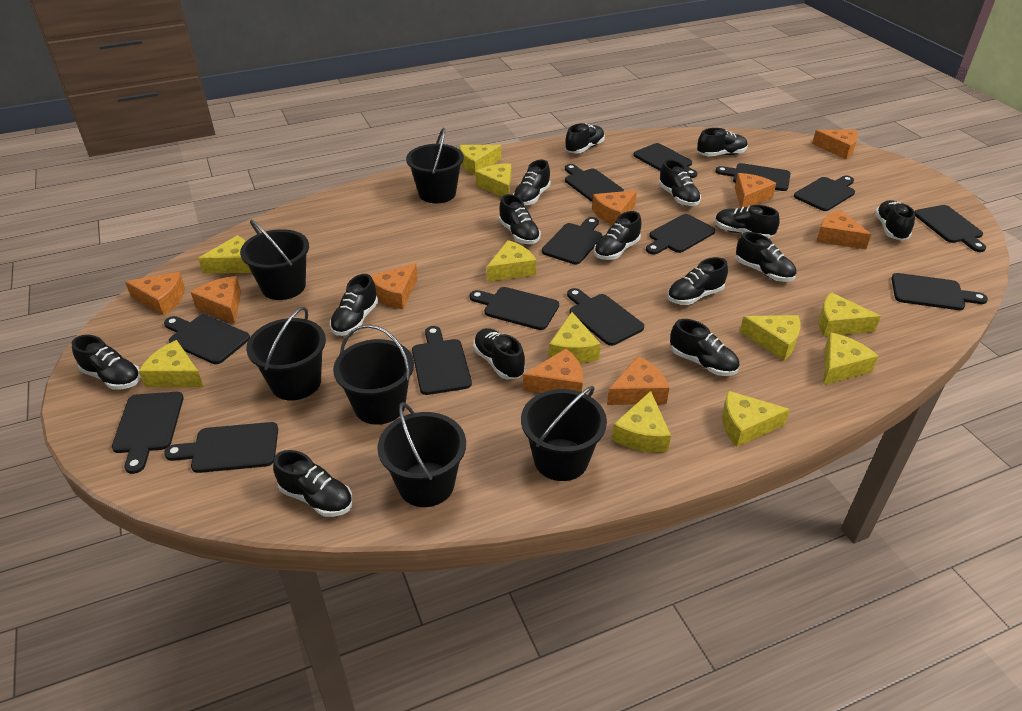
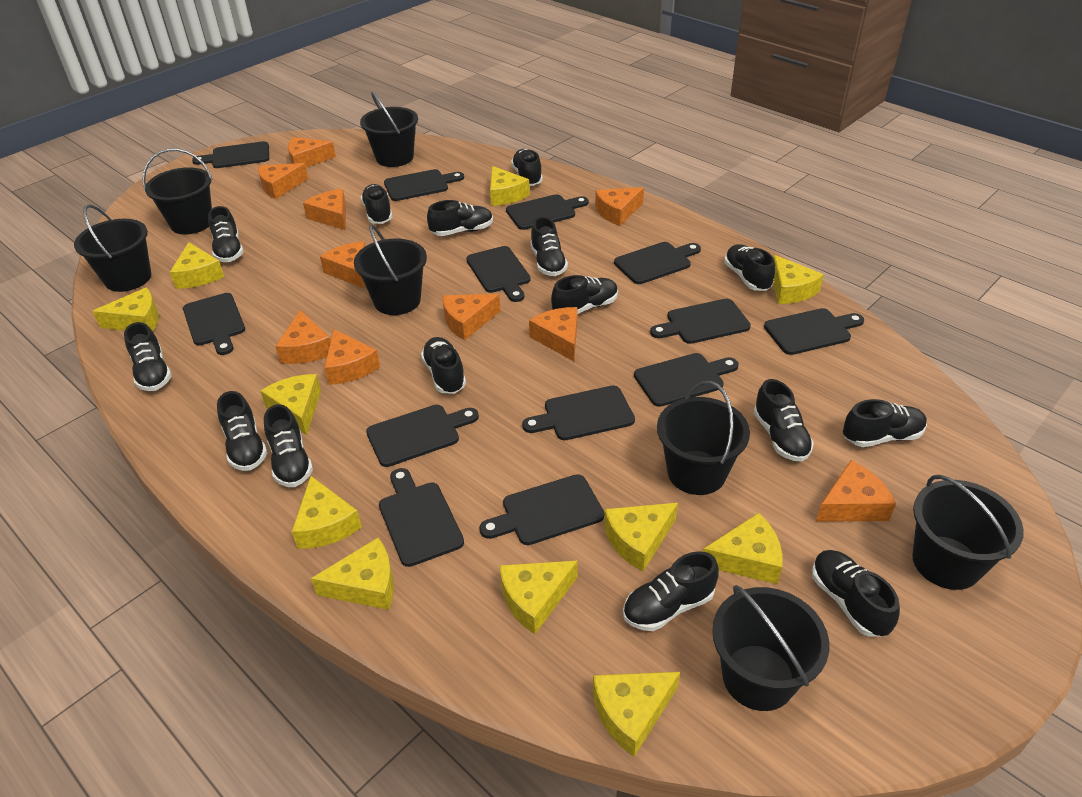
black bucket: [240,220,309,300] [246,307,326,400] [333,324,414,425] [377,402,466,507] [406,128,464,203] [521,386,607,481] = 6 -> [74,204,151,292] [142,148,213,234] [354,224,427,315] [360,92,418,167] [657,381,750,495] [712,585,829,711] [912,475,1024,590] = 7
black cutting board: [112,392,183,474] [164,315,250,364] [164,422,278,473] [412,326,472,395] [470,287,559,330] [542,217,603,265] [565,164,624,202] [567,288,644,346] [633,143,697,178] [646,214,715,254] [715,163,791,191] [794,176,855,211] [891,273,988,310] [915,205,986,252] = 14 -> [183,293,245,355] [192,141,269,168] [366,405,479,467] [379,468,464,567] [384,169,464,201] [466,246,530,302] [479,474,604,545] [506,194,589,230] [522,386,635,440] [614,242,701,284] [634,353,739,407] [650,299,751,344] [764,308,864,355] = 13
orange cheese: [125,272,185,316] [191,276,241,324] [370,263,418,309] [523,349,583,393] [592,190,637,225] [607,356,669,405] [735,173,776,208] [812,130,858,159] [816,210,871,249] = 9 -> [258,163,308,199] [275,310,331,364] [288,137,336,167] [303,189,346,230] [320,242,365,288] [324,329,380,385] [443,294,501,340] [529,307,577,361] [595,187,644,226] [816,460,896,522] = 10

